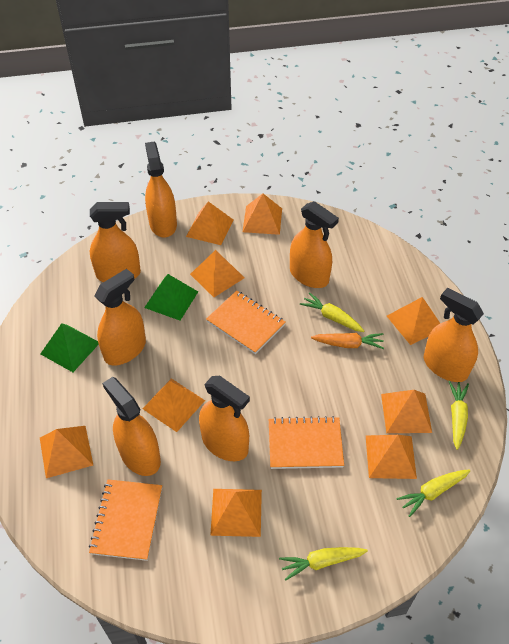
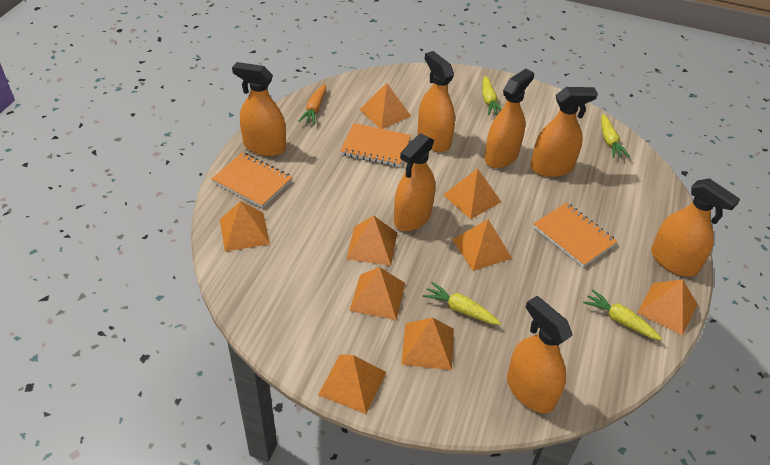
green pyramid: [40,323,99,372] [144,274,198,321] = 2 -> none = 0

